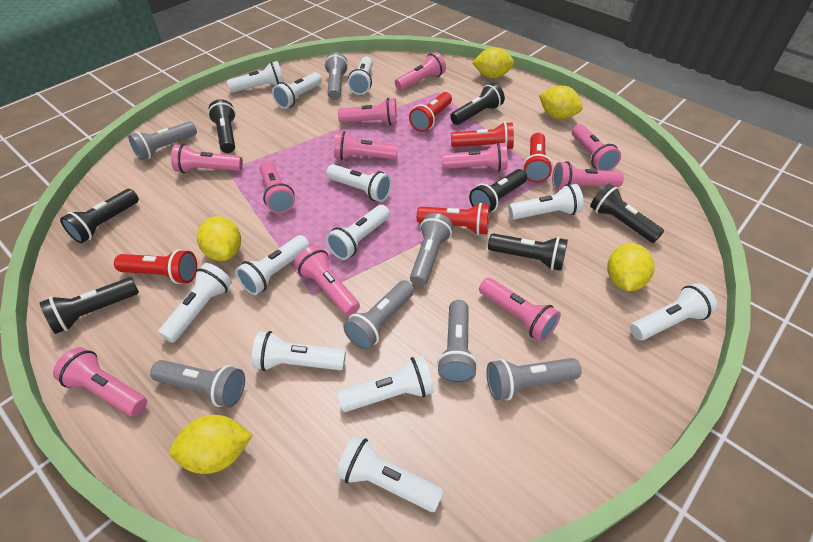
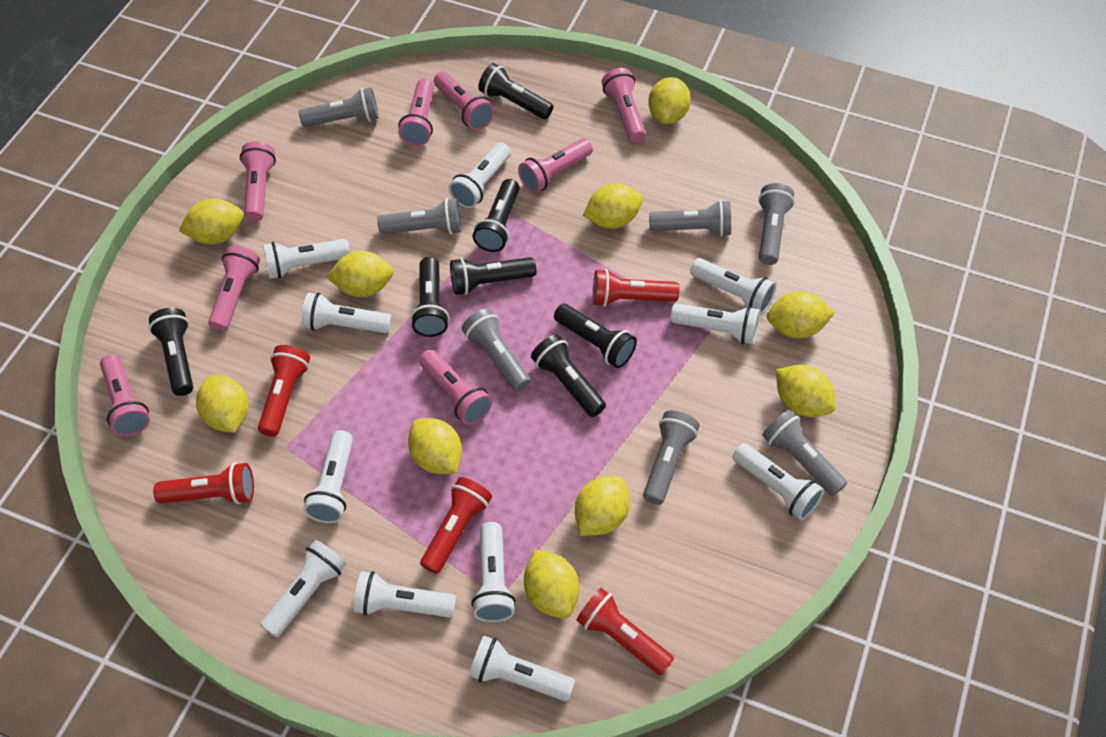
pink flashlight: [53,347,147,416] [171,144,243,173] [260,161,295,214] [295,245,360,316] [334,131,398,160] [338,98,398,125] [395,52,446,91] [442,142,508,172] [479,278,561,342] [552,161,624,190] [572,124,621,171] = 11 -> [100,354,150,436] [208,246,260,331] [240,141,276,221] [398,79,434,146] [419,349,492,425] [434,71,494,130] [518,138,593,193] [602,68,646,142] = 8
white flashlight: [158,263,232,343] [227,61,285,93] [235,235,310,295] [251,331,346,371] [272,72,322,109] [326,164,392,202] [326,205,390,260] [336,435,443,512] [338,356,434,412] [348,56,373,95] [508,184,584,220] [630,283,717,341] = 12 -> [260,540,347,638] [263,239,350,279] [302,292,392,333] [303,430,353,523] [353,571,456,618] [449,142,511,208] [469,636,575,702] [471,522,516,622] [670,303,760,344] [690,258,776,315] [733,443,824,520] = 11
yellow lemon: [169,415,253,474] [197,216,241,261] [472,47,514,78] [539,85,583,119] [608,243,655,291] = 5 -> [179,199,244,244] [196,375,248,433] [326,251,394,297] [408,418,462,474] [524,550,579,619] [575,476,630,536] [583,183,643,229] [648,77,691,124] [767,291,835,338] [776,365,836,417] = 10

